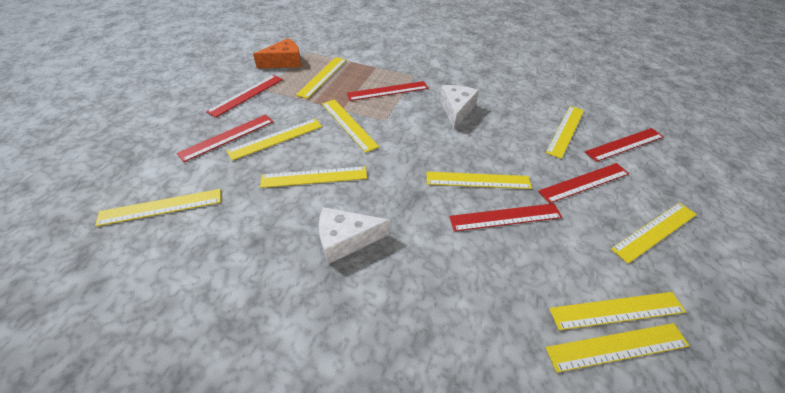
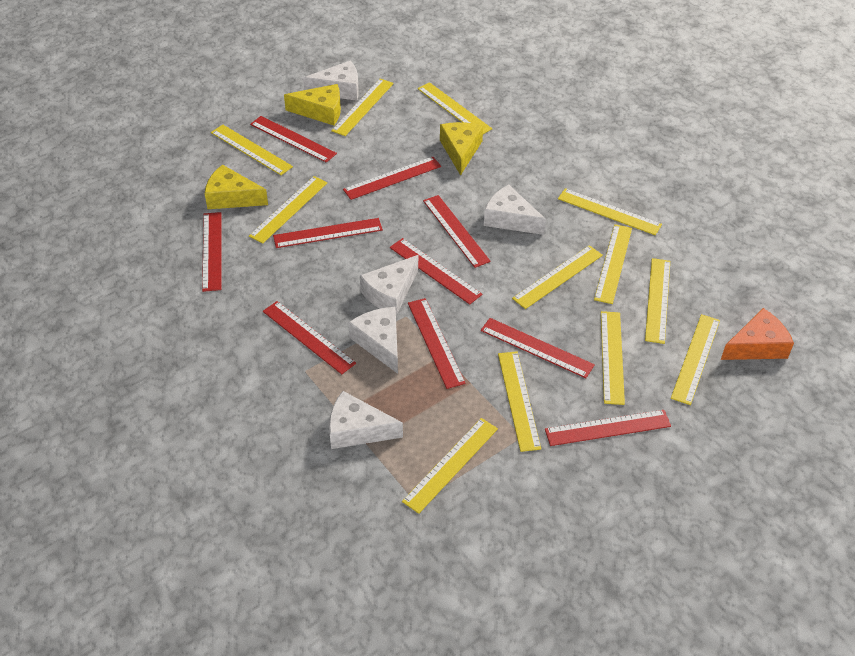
red ruler: [177,115,273,162] [206,75,283,118] [347,81,428,101] [449,203,562,232] [538,163,629,204] [585,128,664,162] = 6 -> [202,212,222,292] [250,116,337,163] [263,301,356,374] [273,218,383,248] [343,157,441,200] [390,238,482,305] [408,298,466,389] [423,195,491,268] [481,318,595,378] [545,410,671,446] = 10
white cheese: [319,207,390,264] [440,85,479,129] = 2 -> [303,61,359,101] [329,391,403,449] [348,307,398,374] [360,255,418,315] [484,185,546,235] = 5
yellow cheese: none = 0 -> [205,164,268,209] [284,84,341,125] [440,122,483,176] = 3
yellow ruler: [95,189,221,227] [227,119,322,161] [260,166,367,188] [296,57,347,99] [322,99,379,153] [427,172,532,189] [546,106,584,159] [546,323,690,373] [549,292,686,330] [611,203,697,264] = 10 -> [211,124,293,175] [249,176,328,244] [331,79,394,136] [402,418,498,514] [418,82,492,134] [498,351,541,452] [512,245,603,309] [558,188,662,235] [594,224,632,304] [601,311,625,405] [645,258,670,344] [671,314,720,405] = 12

